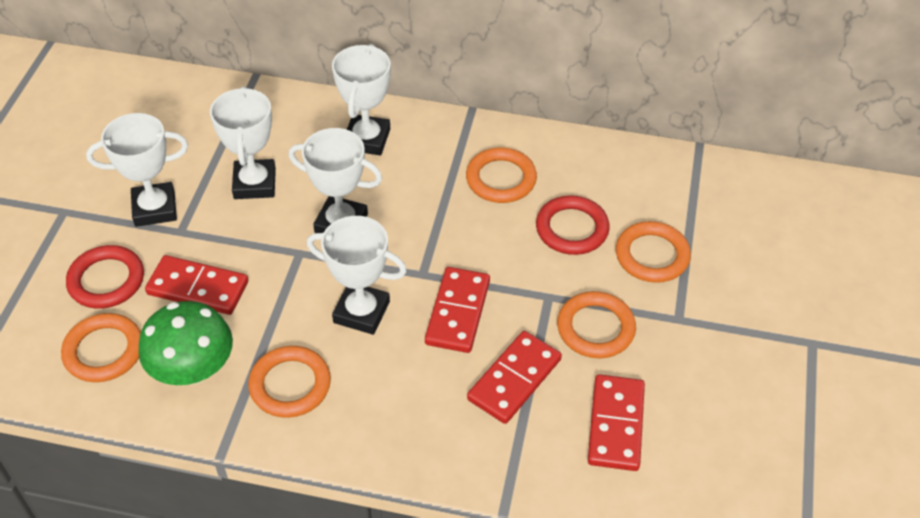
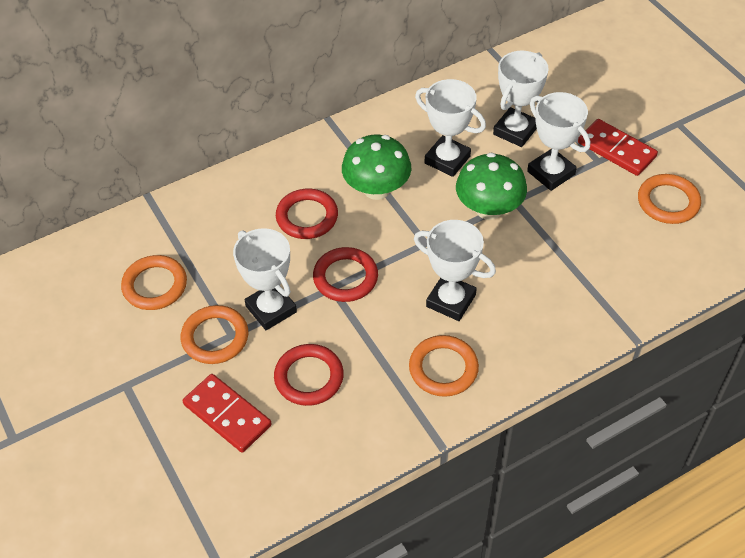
green mushroom: [139,301,233,385] = 1 -> [342,134,411,200] [456,153,527,220] = 2
orange ring: [61,313,141,382] [248,346,331,418] [466,147,537,203] [557,291,636,358] [616,221,691,283] = 5 -> [121,255,187,310] [181,305,249,364] [409,335,479,397] [638,174,701,224] = 4
red domino: [145,255,248,315] [425,267,490,353] [467,331,562,424] [588,374,645,471] = 4 -> [183,374,272,453] [578,119,658,176] = 2
red ring: [66,245,144,309] [536,195,610,255] = 2 -> [274,344,344,406] [276,189,338,239] [313,247,378,302] = 3

